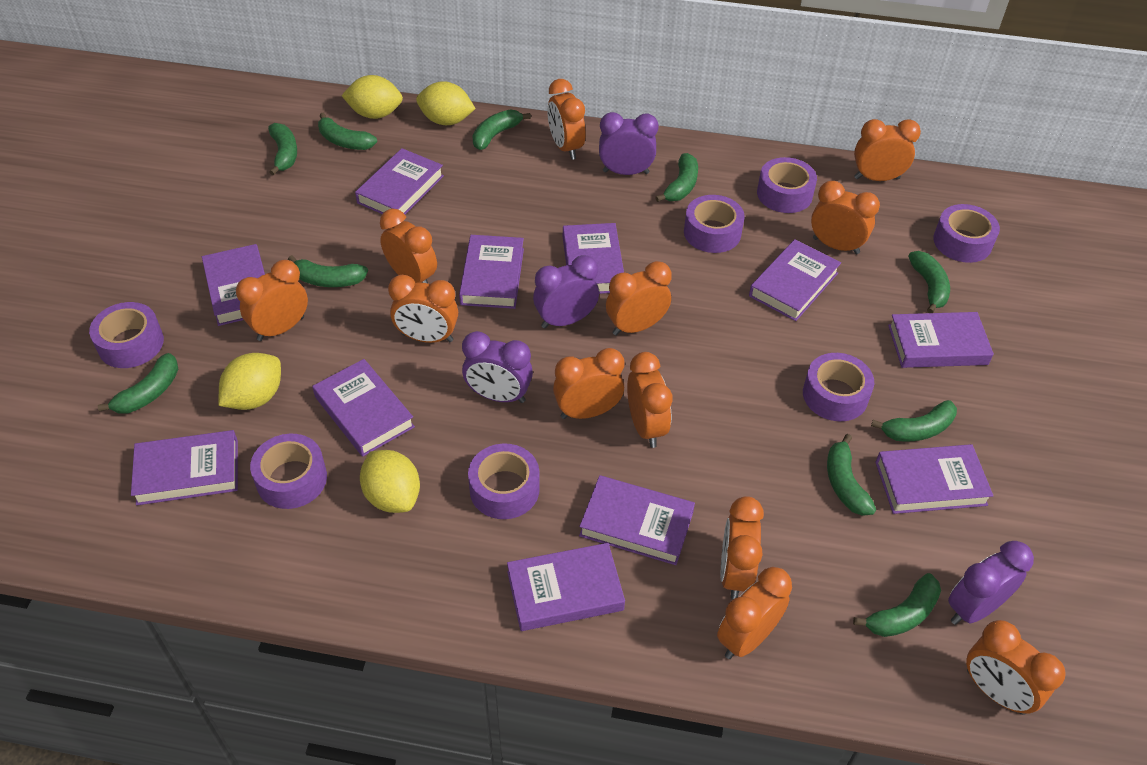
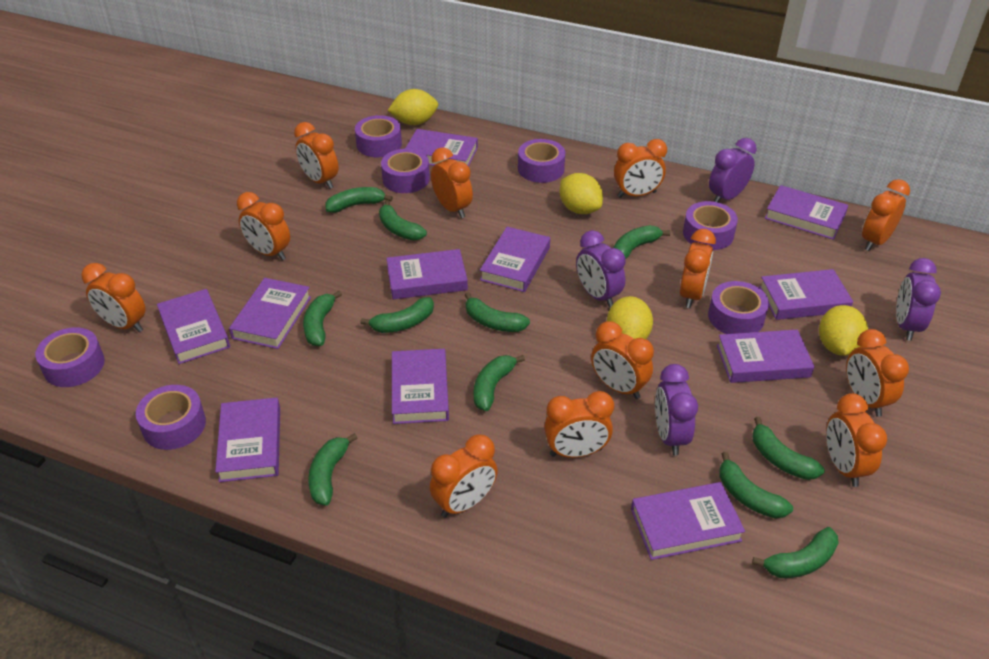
green banana: [98,353,178,413] [268,123,297,176] [288,255,368,287] [318,112,377,150] [472,109,531,150] [655,153,698,202] [827,434,876,516] [853,573,941,637] [871,400,957,442] [908,251,950,313] = 10 -> [303,291,342,346] [308,433,357,505] [325,187,393,213] [360,297,434,333] [379,200,427,240] [465,292,530,332] [474,355,525,411] [613,225,670,259] [720,452,793,518] [752,527,839,578] [753,417,825,480] = 11

